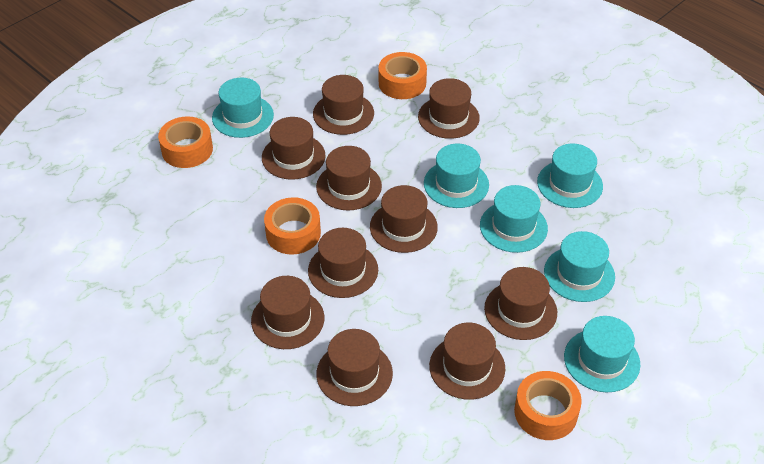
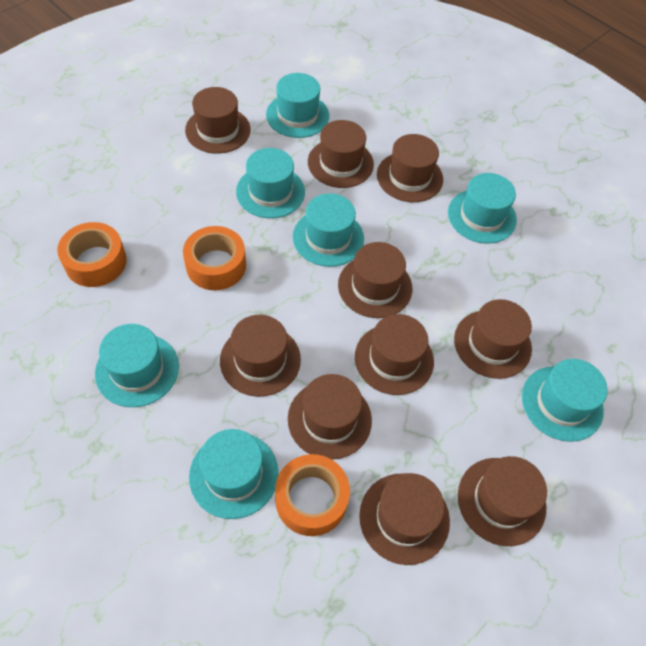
orange tape: [158,116,213,168] [264,197,321,255] [379,52,427,99] [514,371,582,440] = 4 -> [57,222,126,287] [183,226,246,290] [275,454,350,536] = 3
turquoise hat: [212,78,274,138] [424,144,489,208] [480,185,548,253] [537,143,603,208] [544,231,615,302] [564,316,640,392] = 6 -> [95,324,179,407] [189,429,279,519] [236,148,305,218] [266,73,329,138] [293,193,364,267] [448,173,517,244] [522,359,608,442] = 7

